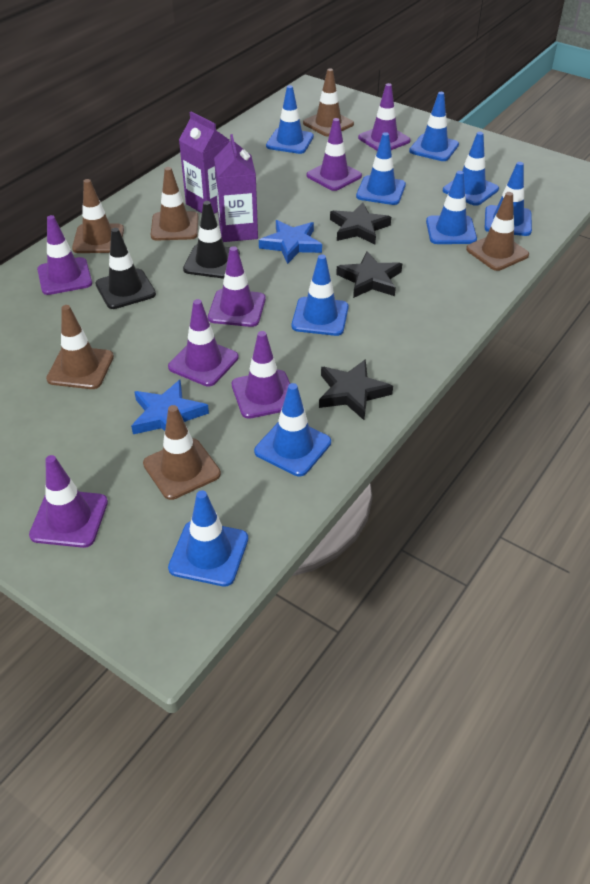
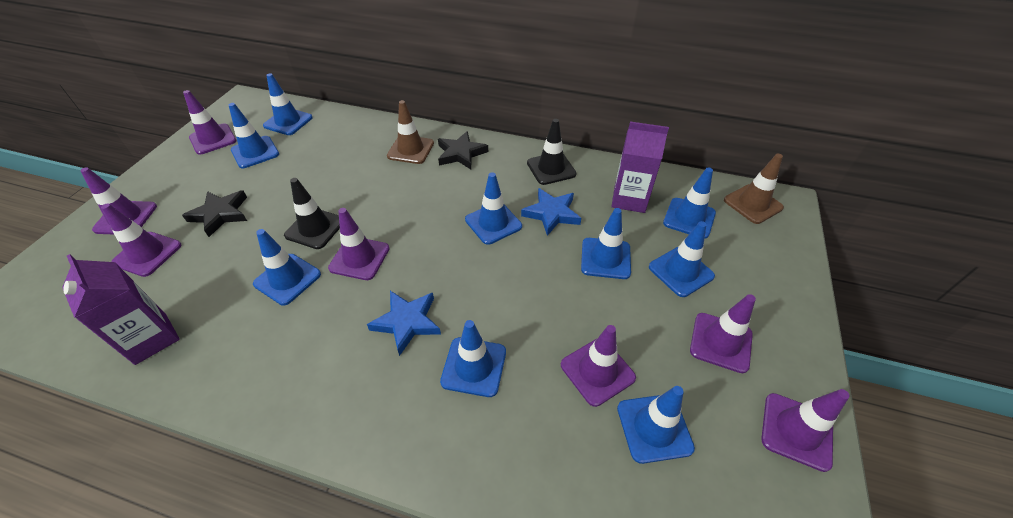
black star: [319,359,393,420] [330,203,391,244] [336,251,402,298] = 3 -> [182,190,247,237] [438,131,488,169] = 2
brown traffic cone: [46,305,114,389] [72,179,124,253] [143,405,221,500] [151,167,198,240] [303,68,354,137] [466,192,529,271] = 6 -> [387,100,434,164] [724,154,784,224] = 2

